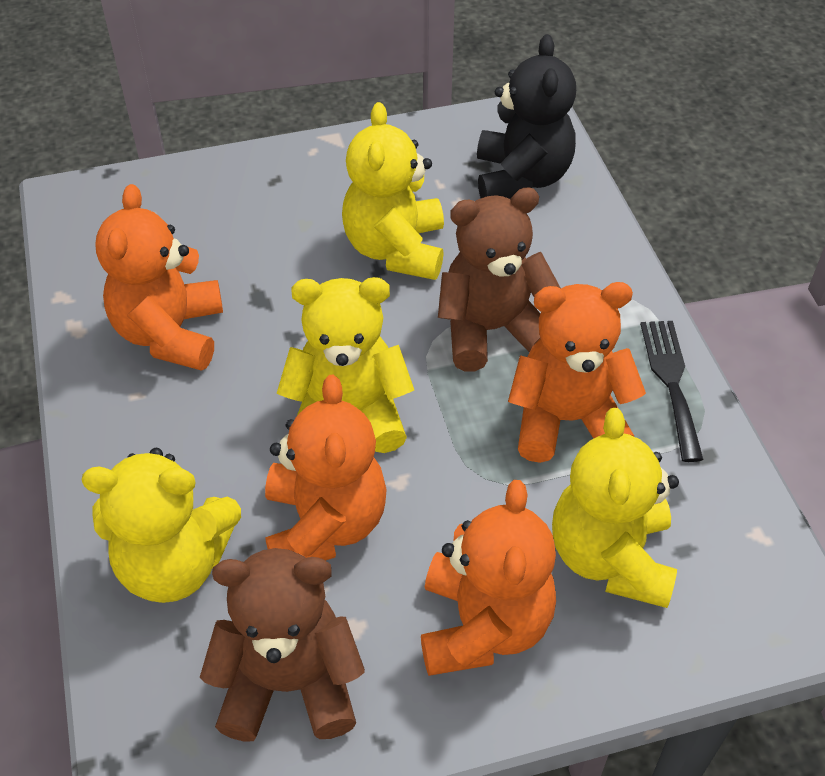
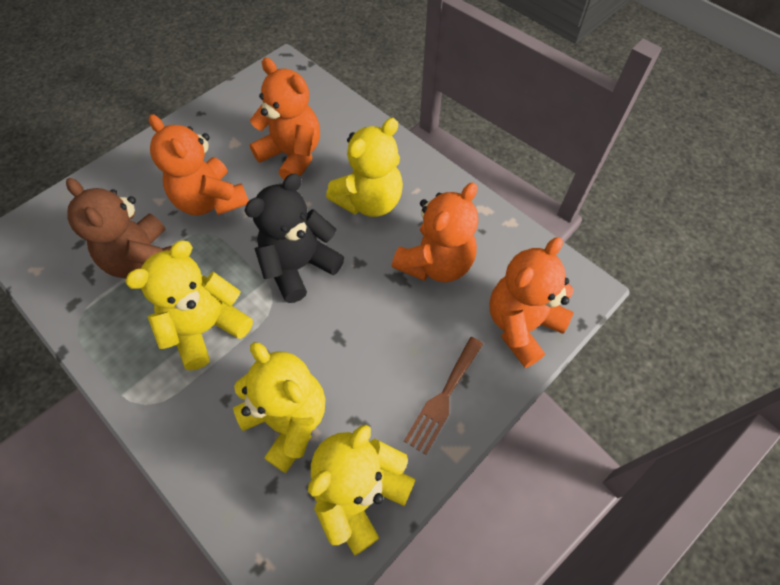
black fork: [640,321,704,462] = 1 -> none = 0
brown fork: none = 0 -> [404,337,483,455] = 1
brown teddy bear: [200,548,365,742] [438,187,561,371] = 2 -> [66,178,172,279] = 1

